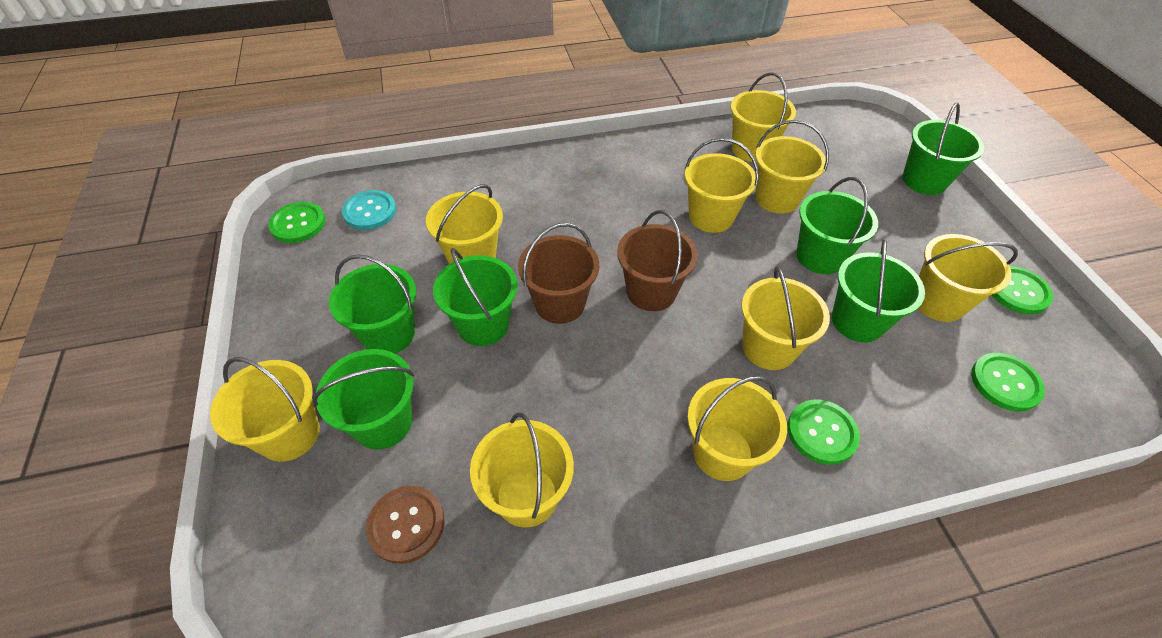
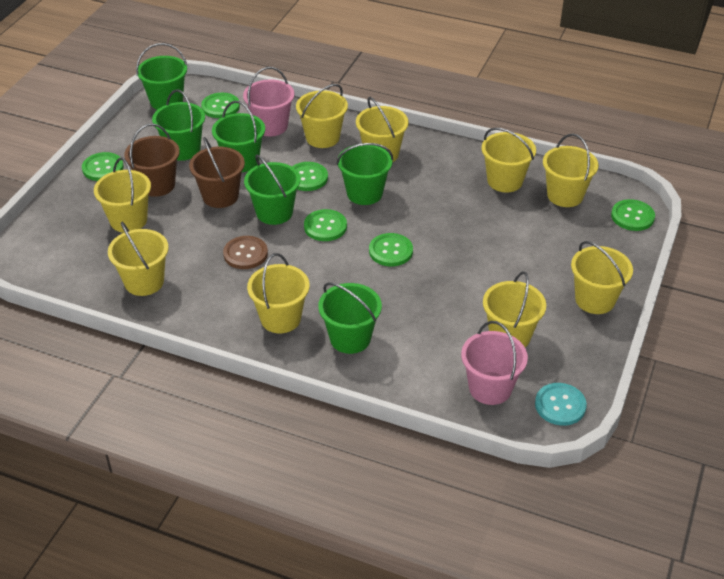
green button: [268,202,325,243] [788,399,860,465] [971,353,1045,412] [992,266,1053,314] = 4 -> [82,152,124,181] [201,93,240,118] [292,162,328,191] [304,209,347,241] [369,233,413,266] [611,199,655,231] = 6
pink bucket: none = 0 -> [243,67,295,136] [461,321,528,405] = 2

